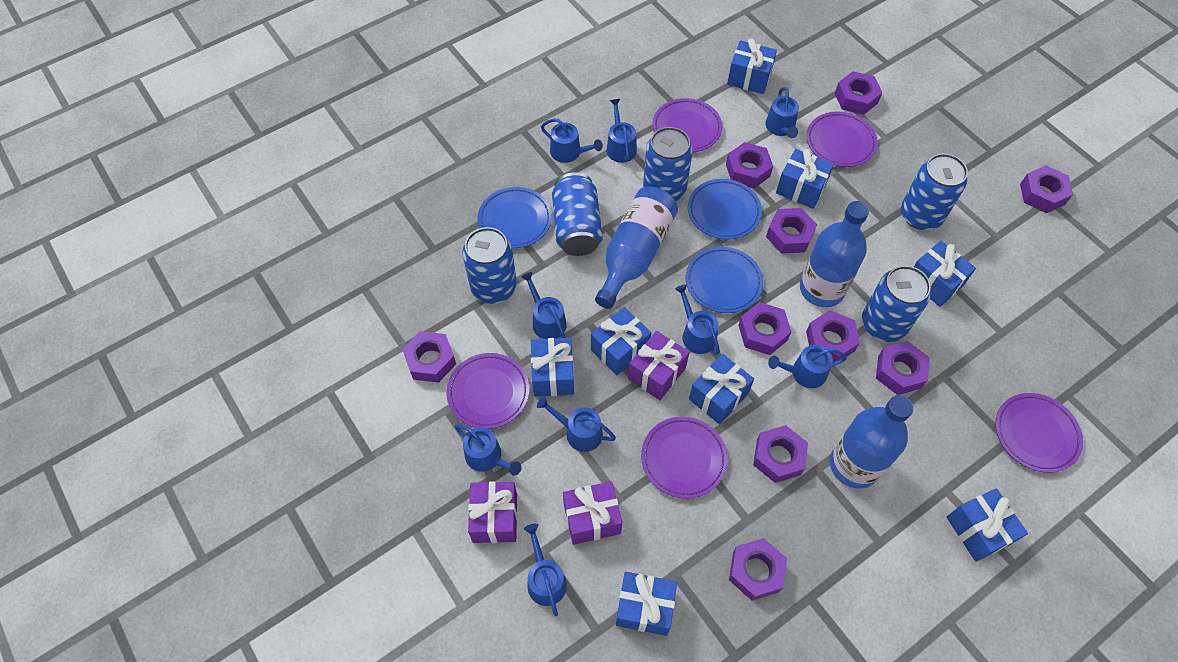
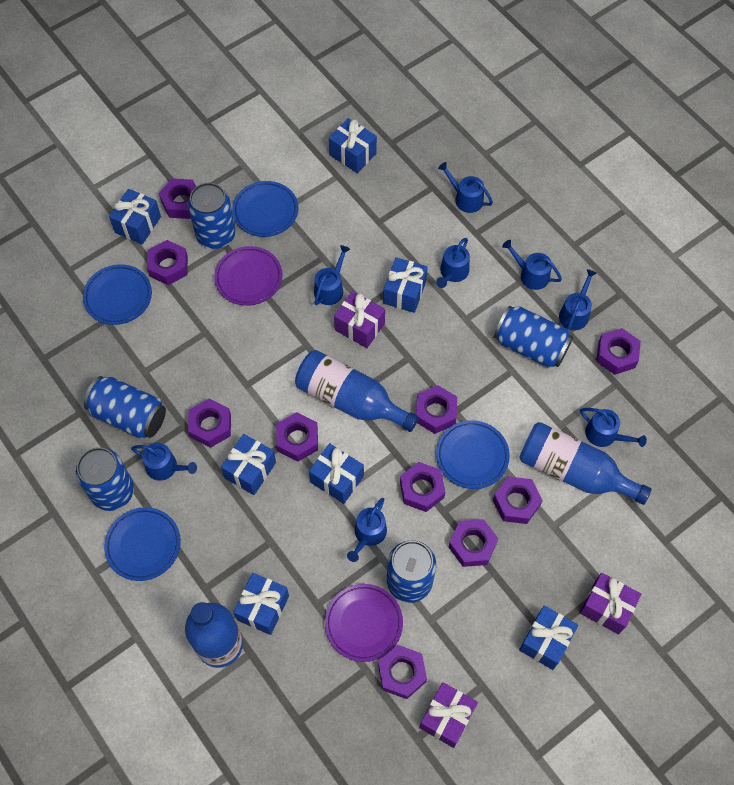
blue gift: [531,338,574,397] [591,307,651,375] [616,572,677,636] [689,354,754,424] [727,38,777,94] [776,149,834,209] [914,241,976,307] [947,488,1028,562] = 8 -> [109,189,161,245] [221,434,276,495] [234,573,289,635] [309,443,364,504] [329,118,377,173] [383,257,428,313] [519,605,578,670] = 7
blue plate: [477,187,552,248] [686,247,763,313] [688,179,762,240] = 3 -> [83,264,152,325] [104,507,181,581] [232,181,298,237] [436,420,510,489] = 4
blue watering can: [455,424,521,476] [521,272,567,339] [524,524,567,616] [537,396,616,452] [541,118,603,163] [606,99,637,163] [675,284,720,355] [765,87,799,138] [768,345,847,388] = 9 -> [131,443,197,481] [314,245,350,305] [347,498,387,562] [436,238,470,288] [438,162,493,213] [502,240,562,290] [559,269,597,331] [580,408,647,447] = 8
purple plate: [446,353,529,429] [641,416,727,499] [652,98,722,152] [806,112,878,167] [995,393,1083,473] = 5 -> [214,246,283,306] [325,584,403,662] = 2

